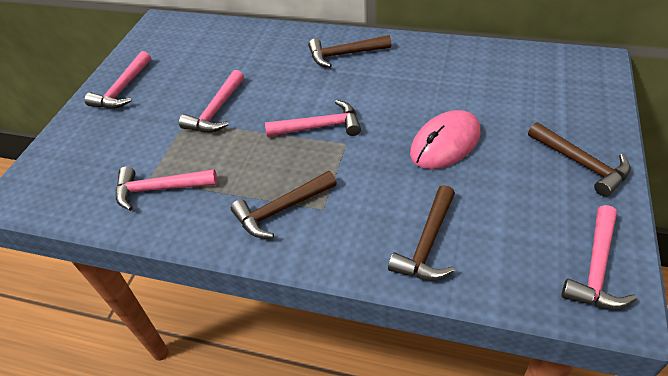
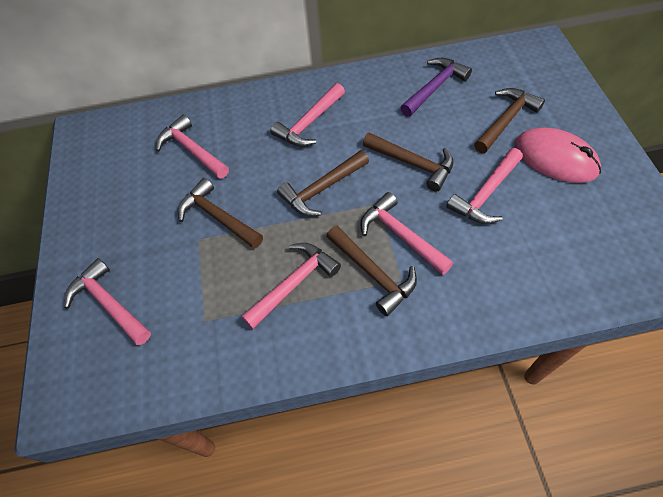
brown hammer: [231,171,337,238] [308,35,391,68] [388,185,455,280] [528,122,631,197] = 4 -> [178,178,263,249] [277,150,369,216] [326,226,417,316] [363,132,454,192] [474,88,545,153] = 5
pink hammer: [84,51,151,109] [116,167,217,211] [179,70,244,132] [265,100,361,137] [562,205,637,309] = 5 -> [64,258,151,345] [156,114,229,179] [241,243,341,329] [271,83,345,147] [360,192,453,275] [446,148,523,224] = 6
purple hammer: none = 0 -> [400,58,472,117] = 1

